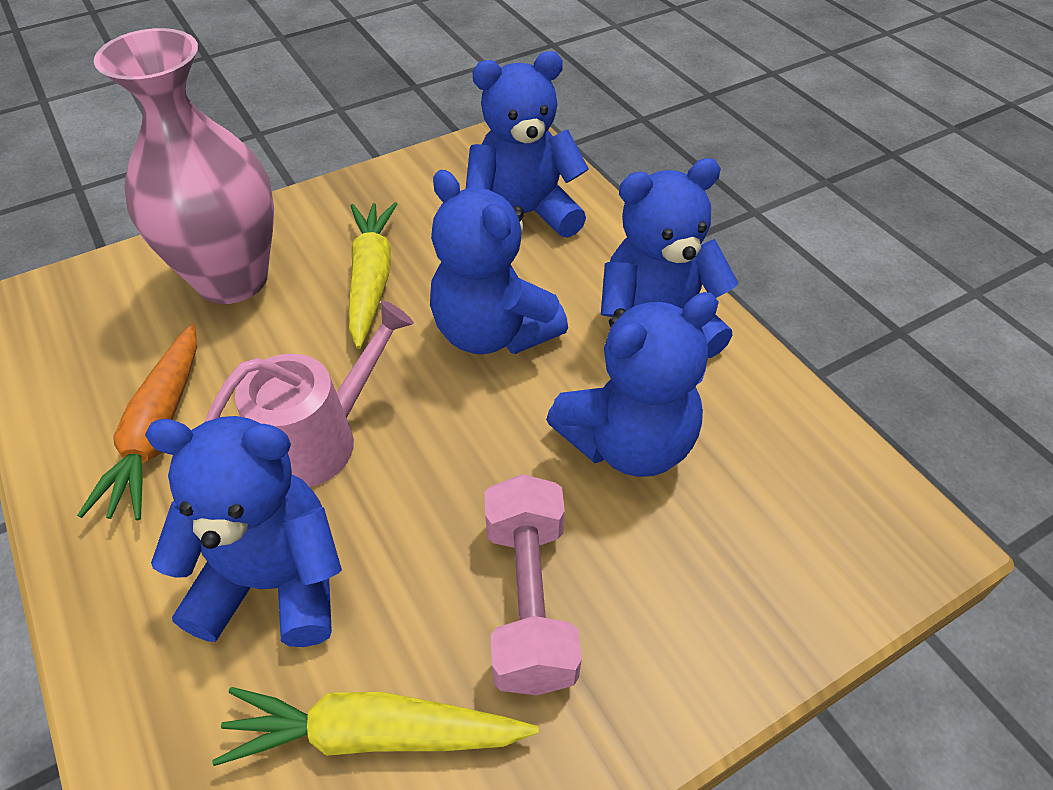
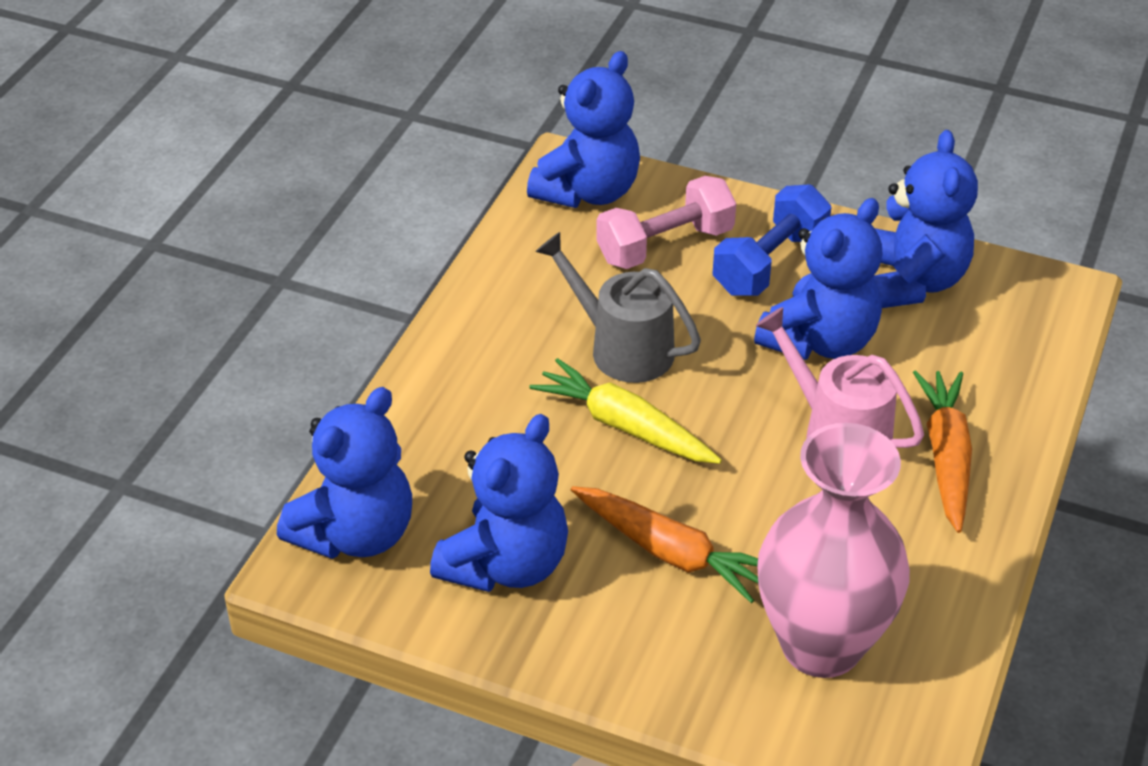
blue dumbbell: none = 0 -> [713,184,831,296] = 1
grey watering can: none = 0 -> [535,232,701,383] = 1
orange carrot: [77,324,197,521] = 1 -> [571,486,758,603] [913,370,972,533] = 2
yellow carrot: [212,687,539,766] [349,202,397,349] = 2 -> [529,358,722,464] = 1

